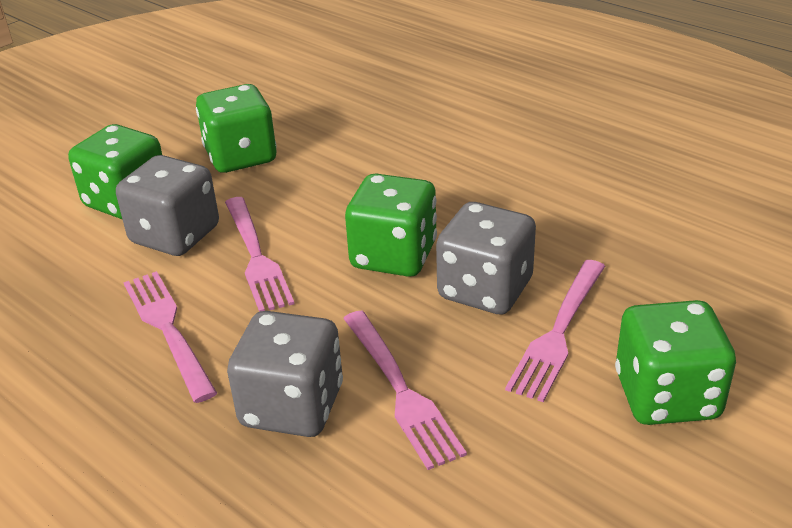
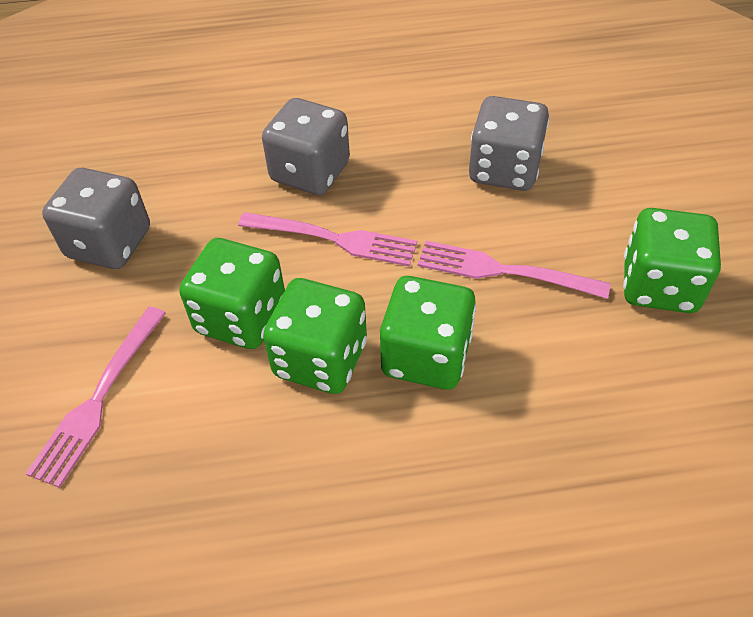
pink fork: [124,271,217,403] [225,197,294,312] [343,311,467,470] [505,260,605,402] = 4 -> [25,307,166,488] [238,212,417,267] [418,241,611,299] = 3

